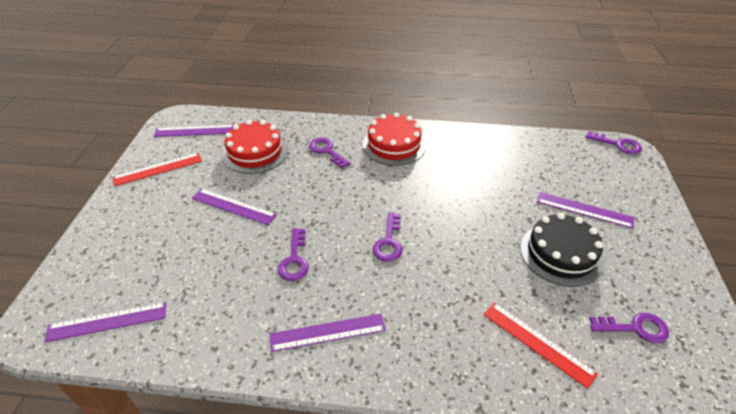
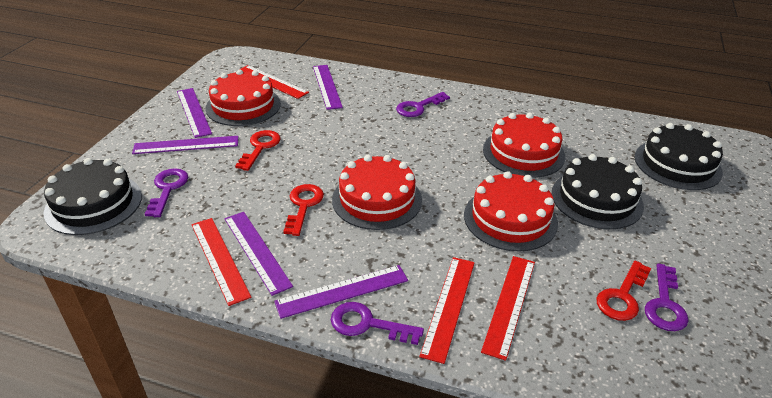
black cake: [520,213,603,287] = 1 -> [44,158,142,235] [552,154,644,229] [635,123,723,190] = 3
purple key: [278,228,309,281] [309,138,351,168] [373,212,402,262] [586,131,642,154] [589,313,669,343] = 5 -> [145,168,188,217] [331,302,424,345] [396,92,450,117] [645,263,689,331] = 4
red cake: [222,120,288,174] [362,113,426,166] = 2 -> [205,69,281,126] [332,155,422,230] [464,171,558,251] [483,112,565,178] = 4
red key: none = 0 -> [235,130,280,171] [283,184,324,236] [597,261,651,321] = 3
red ruler: [113,153,202,186] [483,302,598,389] = 2 -> [191,218,251,306] [241,65,309,99] [419,257,475,364] [481,256,535,361] = 4

